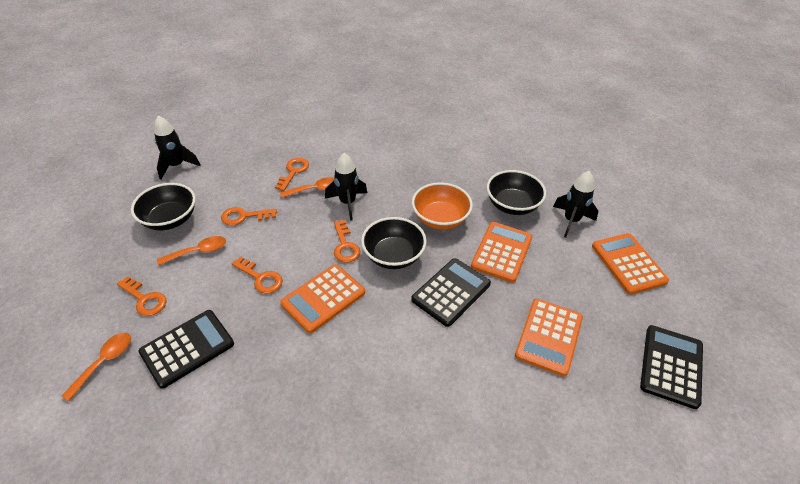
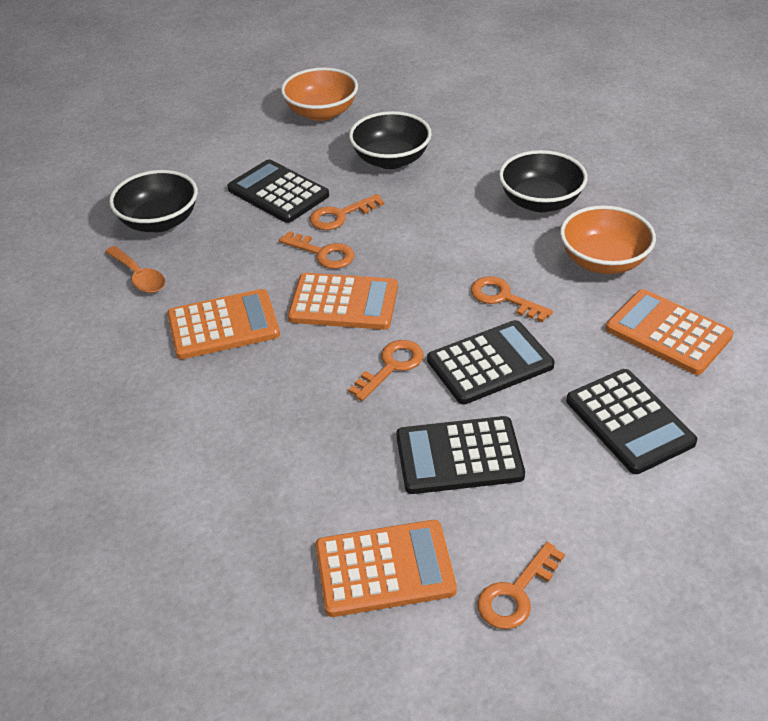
black calculator: [139,310,234,389] [411,258,491,327] [640,325,703,409] = 3 -> [227,159,329,223] [396,416,525,494] [427,320,555,405] [566,369,697,474] = 4
black rocket: [154,116,201,180] [325,153,367,221] [553,171,598,238] = 3 -> none = 0
orange bowl: [412,182,473,230] = 1 -> [281,67,358,121] [560,205,656,274] = 2
orange spoon: [61,333,131,401] [157,236,226,265] [280,177,334,198] = 3 -> [105,246,165,293] = 1

